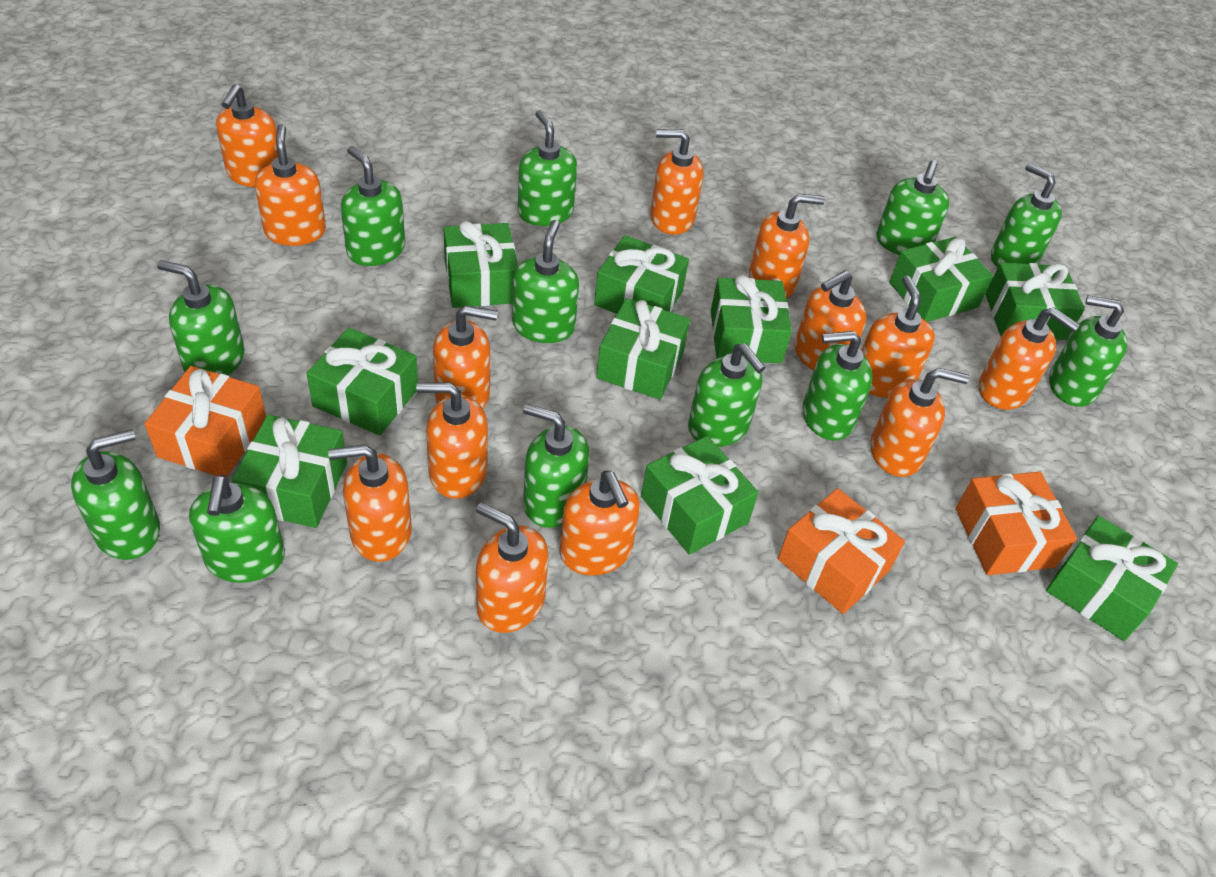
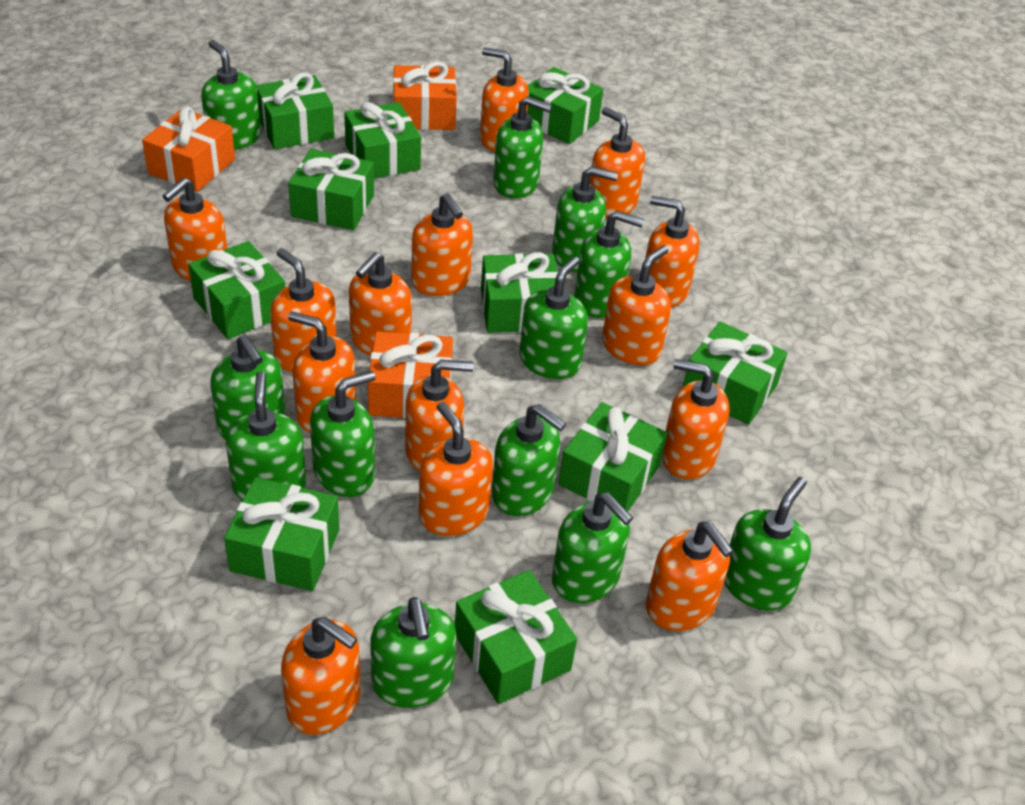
orange soap dispenser: [216,84,278,187] [255,124,326,246] [328,444,412,562] [416,382,488,499] [433,305,498,408] [476,503,549,633] [560,471,640,575] [650,129,703,235] [749,194,825,298] [795,270,866,371] [861,276,935,398] [871,368,969,477] [979,307,1080,410] = 13 -> [163,178,227,281] [270,248,337,372] [281,617,361,735] [288,311,356,433] [349,252,412,356] [405,360,474,471] [411,193,473,296] [419,402,493,536] [480,47,529,151] [589,107,645,218] [602,245,671,365] [645,196,700,307] [646,522,734,631] [662,359,729,479] = 14

